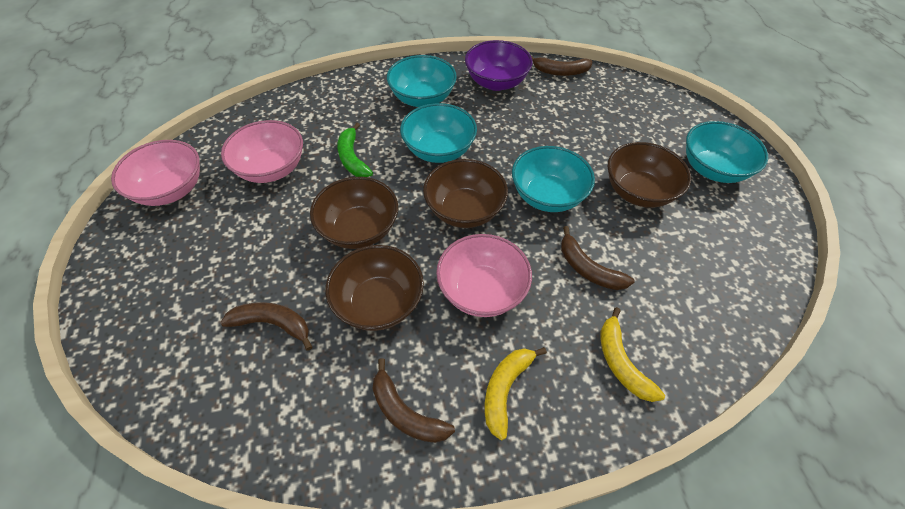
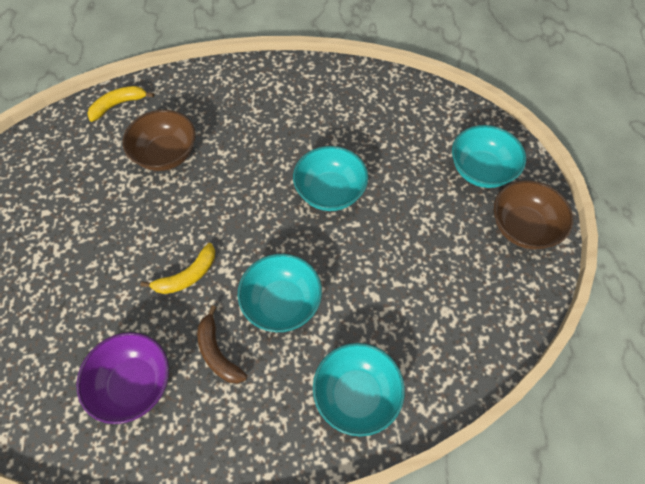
brown banana: [220,302,312,351] [373,358,455,443] [531,56,592,76] [561,226,634,290] = 4 -> [197,305,247,383] = 1
brown bowl: [310,177,398,249] [325,245,424,331] [423,159,508,228] [608,142,691,208] = 4 -> [123,110,196,171] [494,180,573,249] = 2
green banana: [337,123,373,177] = 1 -> none = 0
pink bowl: [111,140,200,206] [221,120,303,183] [436,234,532,317] = 3 -> none = 0

